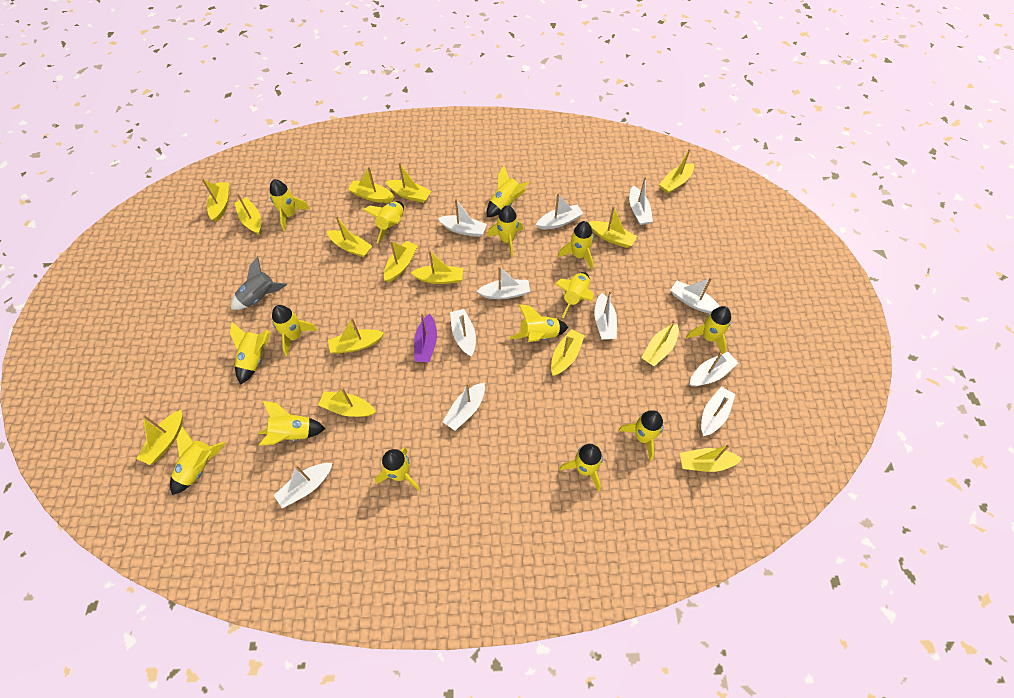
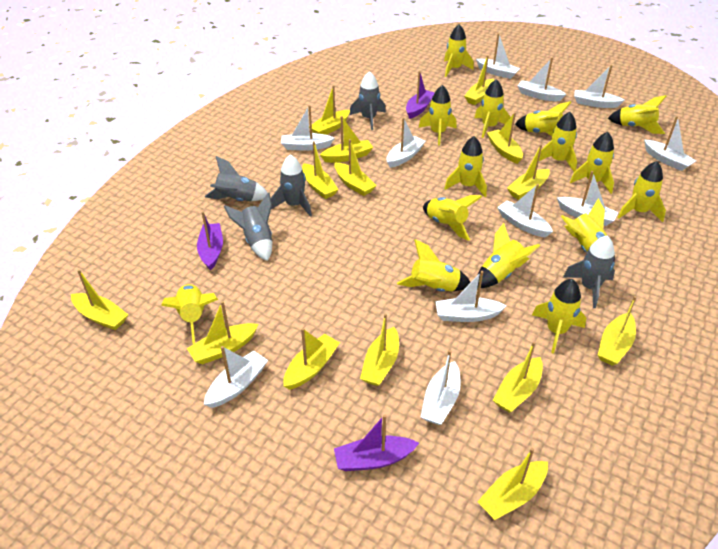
grey rocket: [231,257,287,310] = 1 -> [205,156,267,201] [224,192,273,261] [271,154,312,217] [349,71,386,130] [563,236,615,308] = 5
purple boat: [414,313,437,362] = 1 -> [197,211,223,270] [334,414,419,471] [406,71,435,119] = 3
yellow boat: [136,410,183,465] [202,178,229,222] [235,193,261,235] [318,388,376,417] [327,216,372,257] [328,318,384,354] [348,166,394,203] [384,241,418,282] [386,162,431,203] [411,250,463,284] [551,329,585,376] [589,206,637,248] [641,320,679,366] [659,148,694,194] [680,444,742,472] = 15 -> [71,269,128,330] [187,301,258,364] [283,328,340,390] [302,141,339,199] [309,85,350,135] [320,116,373,163] [334,139,377,196] [360,313,399,386] [464,55,494,105] [477,448,548,520] [487,112,523,164] [493,342,543,413] [507,144,550,200] [598,296,637,366] = 14

